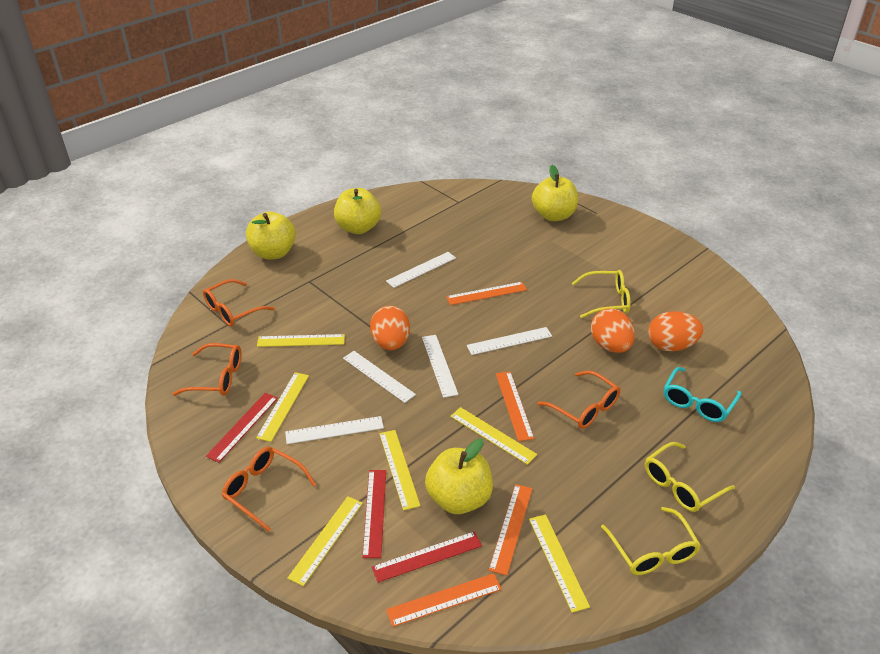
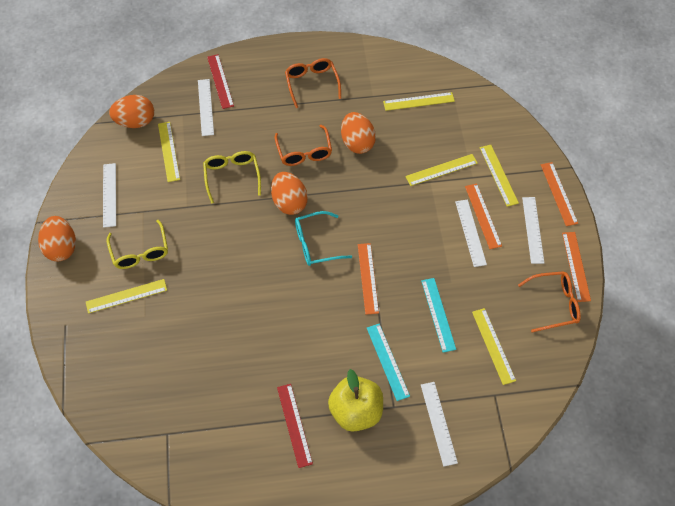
orange egg: [370,306,410,350] [591,308,635,353] [648,311,703,352] = 3 -> [38,216,76,261] [109,95,154,128] [271,172,308,215] [341,112,376,154] = 4
orange glasses: [173,343,241,396] [203,279,275,326] [222,447,316,532] [537,371,620,429] = 4 -> [275,125,332,166] [285,58,341,108] [518,271,581,332] = 3
red ruler: [206,393,278,463] [362,470,386,558] [372,531,482,583] = 3 -> [207,54,234,109] [277,384,313,468] = 2
turquoise ruler: none = 0 -> [367,324,410,401] [421,278,456,353] = 2
yellow apple: [246,211,296,259] [334,188,381,234] [425,439,493,514] [532,165,578,221] = 4 -> [328,369,383,432] = 1
yellow glasses: [572,270,631,318] [601,507,701,575] [645,442,735,512] = 3 -> [107,220,168,269] [203,151,261,204] = 2

